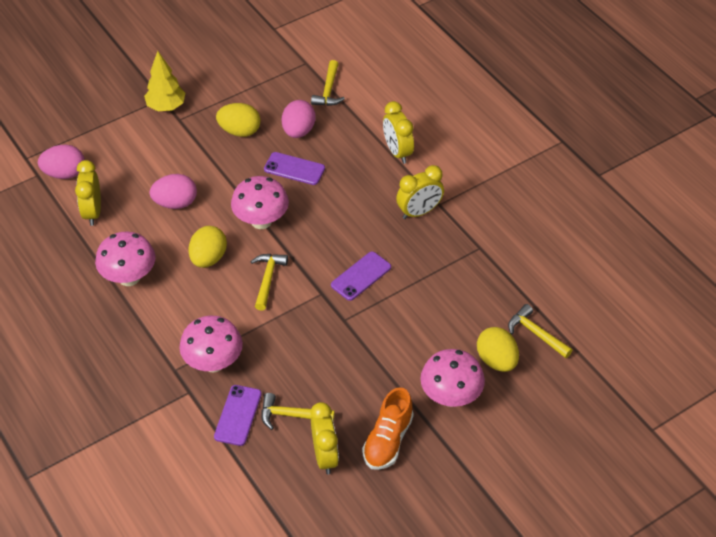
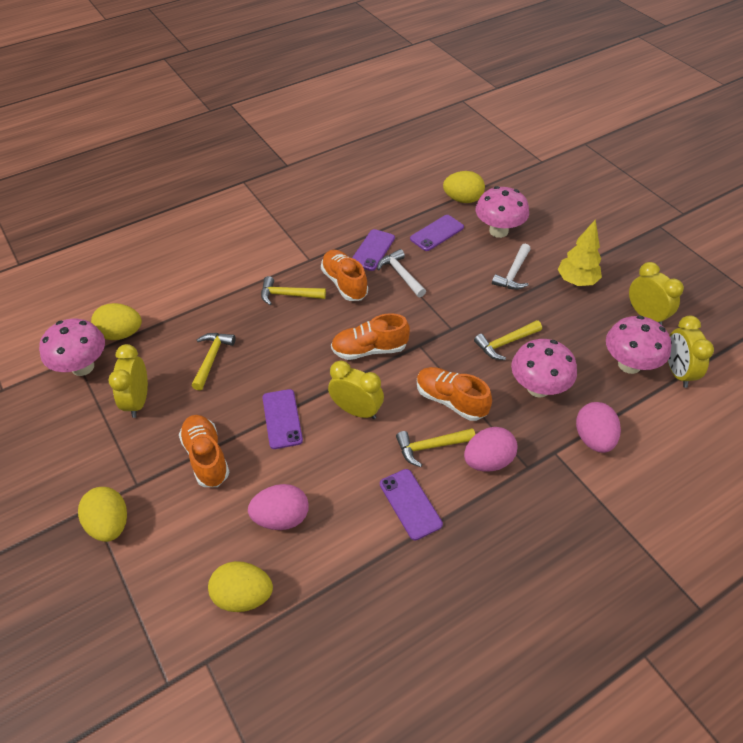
orange shoe: [362,387,414,470] = 1 -> [179,415,230,487] [321,250,368,301] [331,313,410,360] [417,367,492,421] = 4
purple phone: [214,385,262,446] [264,152,325,185] [331,252,391,301] = 3 -> [262,389,303,449] [352,229,395,271] [380,469,443,540] [410,215,464,251] = 4
white hammer: none = 0 -> [377,249,426,297] [492,244,531,290] = 2
yellow egg: [188,226,227,268] [216,103,261,137] [477,327,519,372] = 3 -> [78,487,127,542] [91,303,142,340] [208,561,273,612] [443,171,485,203] = 4

